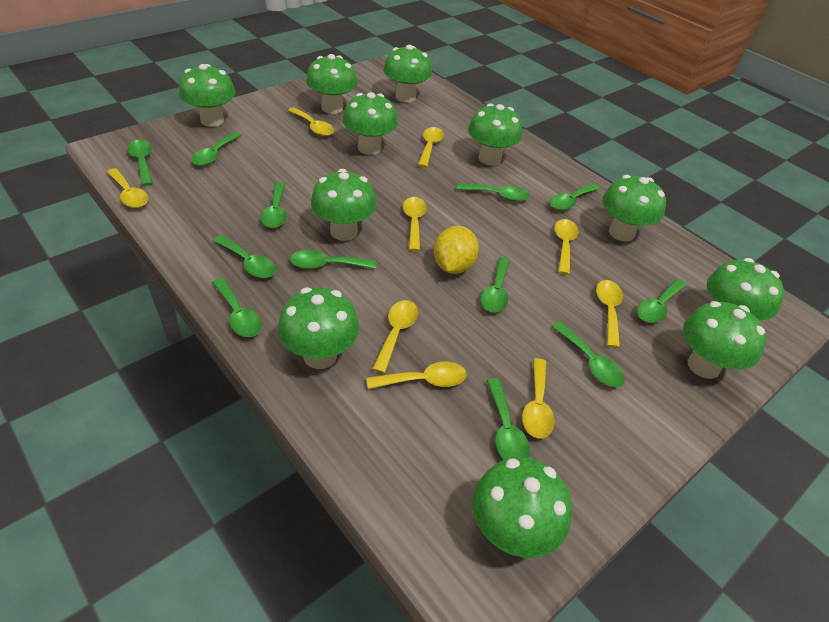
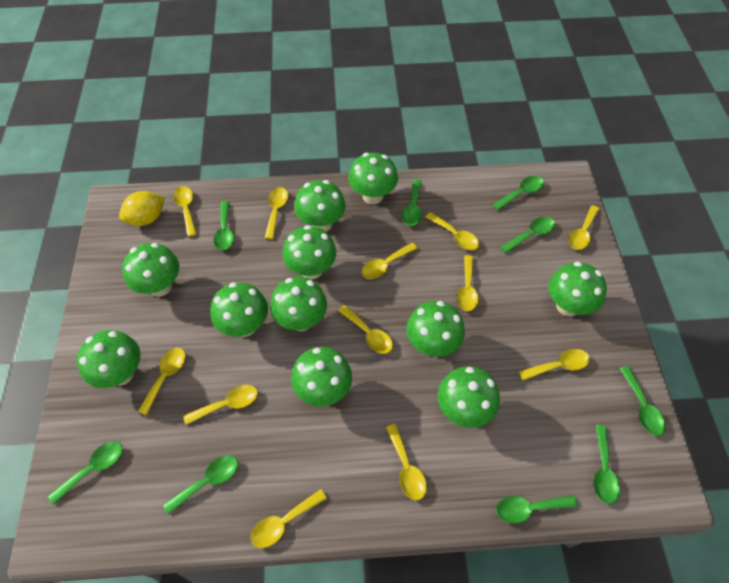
green spoon: [127,140,153,186] [192,132,242,166] [212,278,262,337] [213,235,276,278] [261,182,287,228] [290,250,376,269] [457,183,530,202] [480,257,510,312] [487,378,530,460] [549,183,601,210] [552,322,625,387] [637,279,686,323] = 12 -> [48,441,122,505] [163,455,238,515] [214,201,234,251] [402,179,422,226] [492,176,544,211] [496,495,578,524] [500,217,555,253] [594,425,620,504] [619,366,666,436] = 9
yellow spoon: [107,168,148,208] [288,107,334,136] [366,362,466,389] [372,300,418,373] [403,197,427,251] [418,127,444,167] [522,358,555,439] [554,219,579,275] [596,280,623,348] = 9 -> [138,348,186,416] [173,186,197,237] [183,385,258,425] [251,489,327,548] [265,187,288,239] [338,305,393,354] [361,243,418,279] [386,424,427,500] [426,212,479,250] [457,255,479,311] [519,349,590,381] [569,205,599,250] = 12

